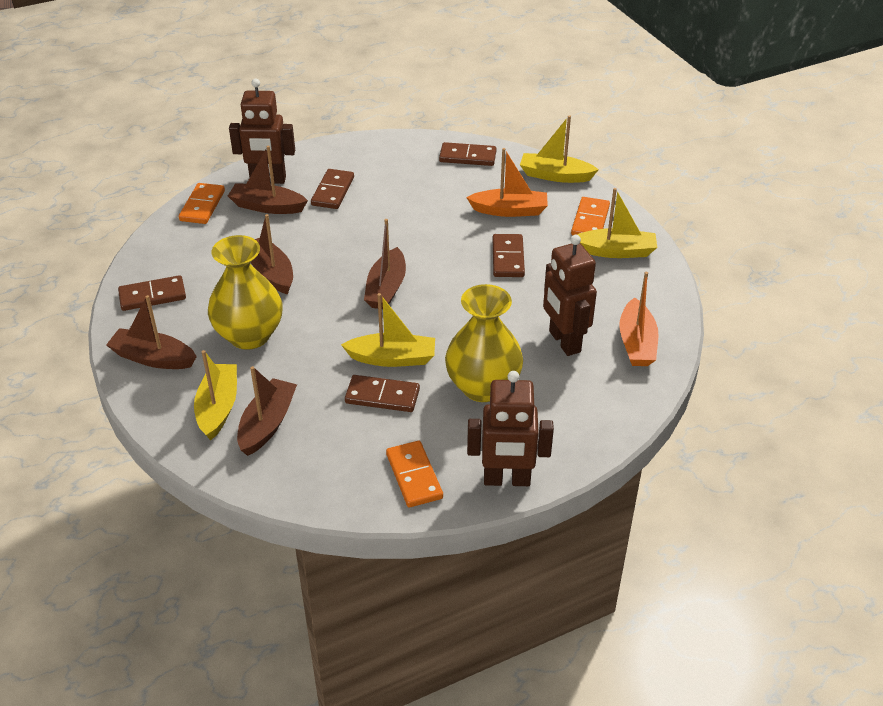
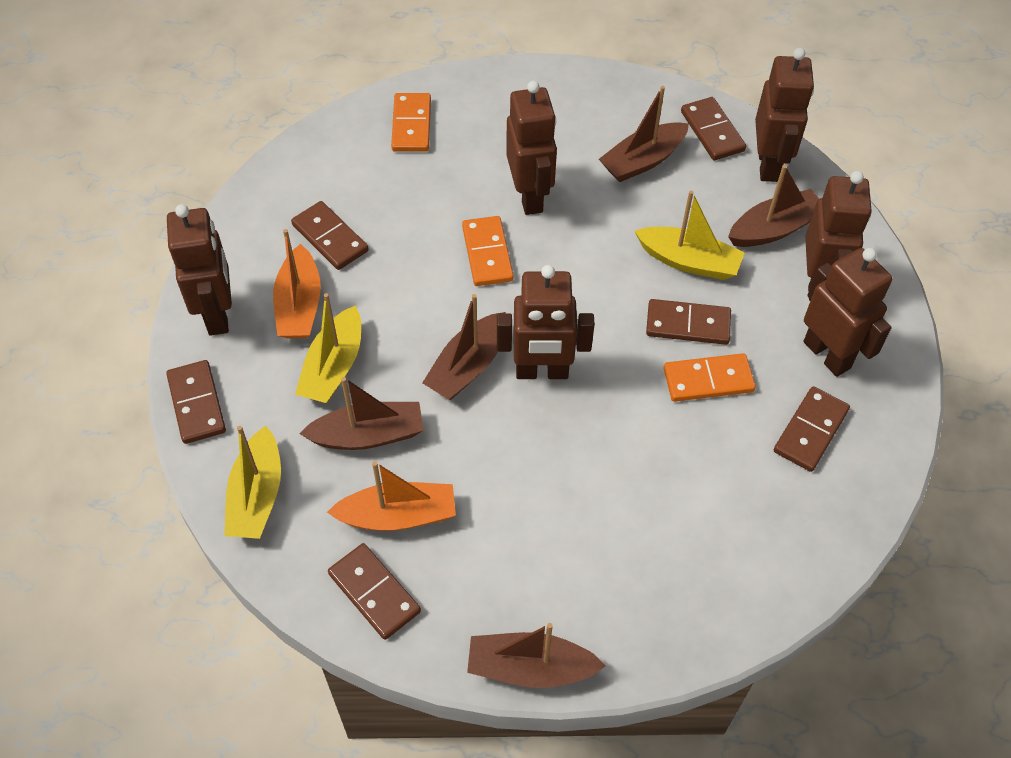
brown domino: [118,275,186,311] [311,169,354,209] [345,375,420,412] [439,142,497,166] [493,234,525,277] = 5 -> [166,360,226,444] [291,201,369,270] [328,543,421,640] [646,299,731,345] [681,97,746,160] [774,386,850,472] = 6
brown robot: [229,78,295,184] [467,371,554,486] [543,235,597,356] = 3 -> [167,204,232,336] [497,265,595,379] [506,81,557,215] [755,48,814,182] [804,248,892,377] [805,171,872,301] = 6
yellow boat: [194,350,237,440] [341,293,435,367] [520,115,599,183] [577,188,657,258] = 4 -> [224,426,281,539] [295,293,361,403] [634,191,745,280] = 3
yellow vase: [208,235,283,350] [445,284,523,402] = 2 -> none = 0

